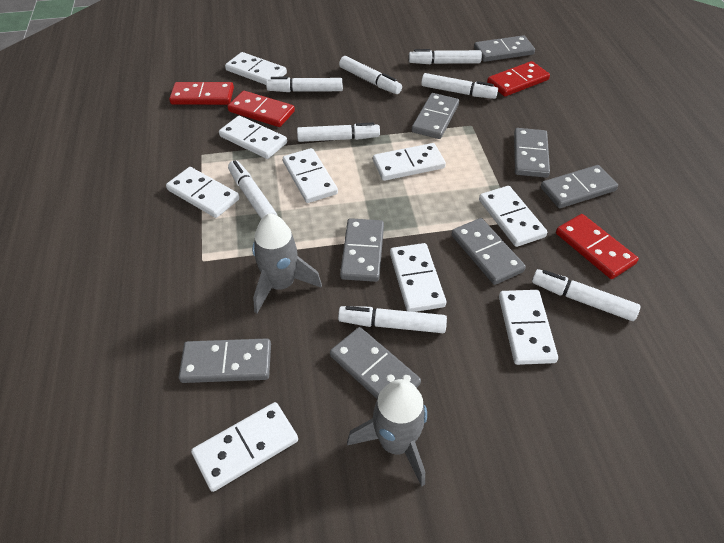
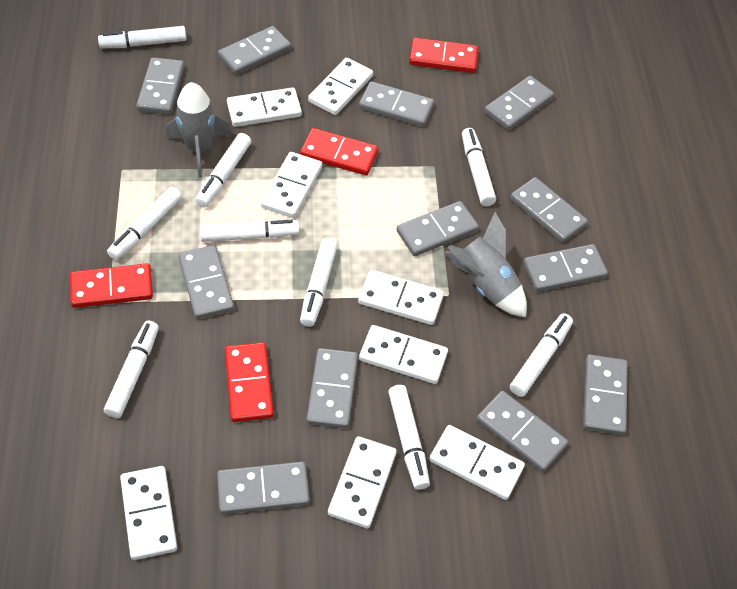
grey domino: [179,338,271,383] [330,327,421,399] [340,218,384,282] [412,93,459,139] [451,218,526,285] [474,35,535,62] [514,128,550,178] [541,165,618,208] = 8 -> [136,57,185,114] [179,245,234,319] [217,462,310,514] [218,26,291,75] [306,348,358,429] [359,81,434,127] [397,201,479,256] [477,391,568,472] [484,76,554,130] [510,177,588,243] [523,244,608,292] [583,354,628,435] = 12
white domino: [166,167,240,218] [191,402,298,492] [219,116,287,159] [225,52,287,85] [283,148,338,203] [373,143,446,181] [390,243,446,312] [479,186,547,247] [499,290,558,365] = 9 -> [120,466,177,560] [227,87,302,127] [261,152,322,218] [308,58,373,115] [328,436,397,528] [358,270,444,325] [359,325,448,384] [429,425,525,500] = 8
white marker: [228,160,277,219] [266,77,343,92] [297,123,380,142] [338,306,447,333] [339,56,402,94] [409,49,482,64] [421,73,498,99] [532,269,640,321] = 8 -> [98,26,187,49] [104,321,159,418] [107,187,182,260] [195,133,251,207] [200,220,299,242] [300,238,338,327] [388,385,430,490] [462,128,496,206] [510,313,573,397] = 9

